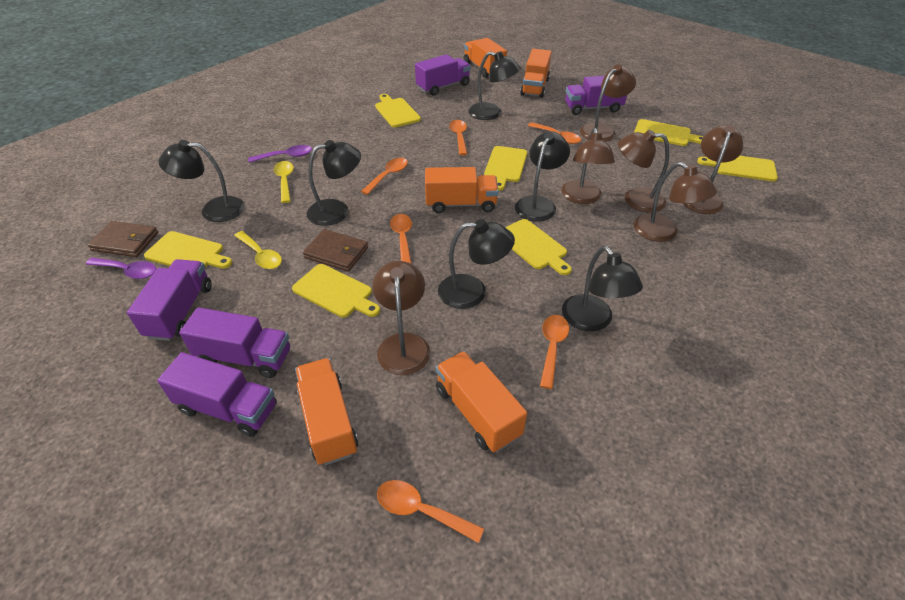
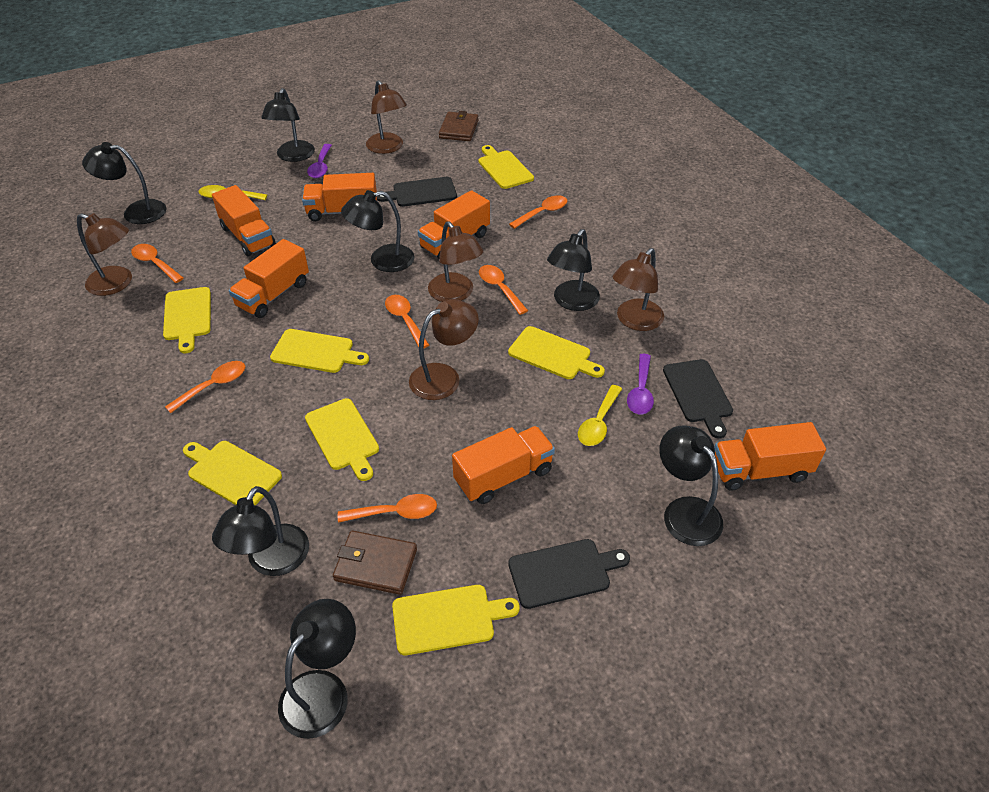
black cutting board: none = 0 -> [377,177,457,207] [508,539,630,609] [663,359,733,438] = 3
black lamp: [158,140,245,222] [307,140,361,226] [438,219,515,309] [468,51,521,120] [515,131,570,222] [562,246,643,331] = 6 -> [82,142,166,224] [212,486,309,576] [261,88,315,162] [278,599,356,739] [341,190,414,272] [547,229,600,311] [659,425,723,546] = 7
brown lamp: [372,261,431,375] [561,128,615,204] [580,64,636,142] [618,130,670,212] [634,162,717,242] [683,125,743,214] = 6 -> [77,213,132,296] [366,80,407,154] [409,299,479,400] [428,221,484,302] [613,248,664,331] = 5
orange truck: [295,358,358,465] [425,167,499,213] [436,351,527,452] [464,38,507,78] [520,49,551,98] = 5 -> [212,185,276,256] [229,239,309,318] [302,173,377,221] [418,190,490,258] [452,426,555,504] [714,422,826,491] = 6
purple truck: [127,259,212,341] [157,352,277,437] [179,307,290,378] [415,54,471,96] [565,76,627,115] = 5 -> none = 0

